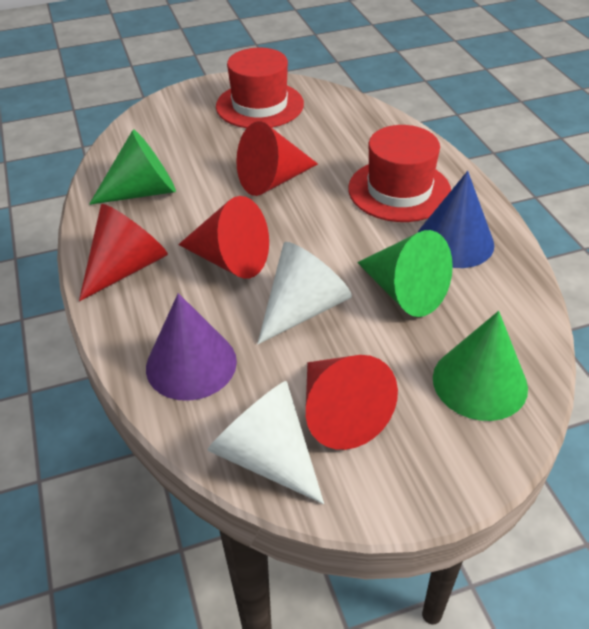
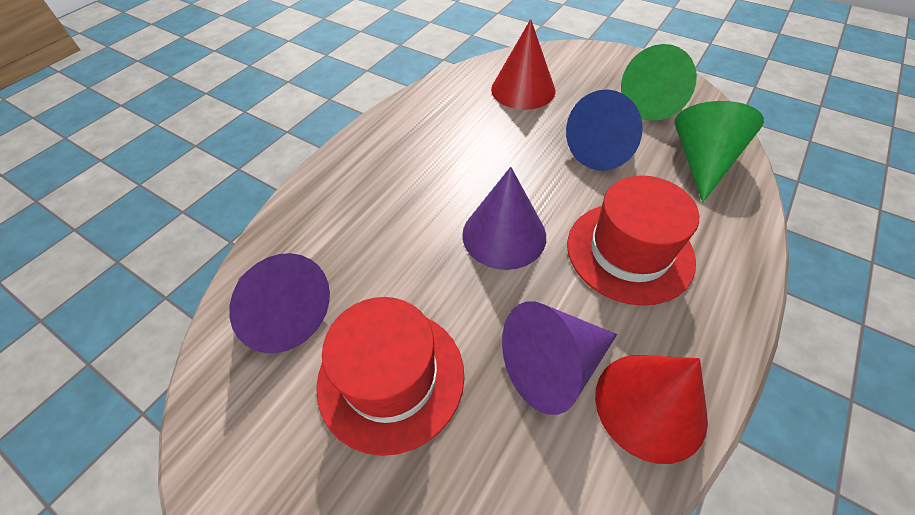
green cone: [89,129,176,205] [357,230,453,317] [433,311,528,421] = 3 -> [621,44,697,121] [675,101,764,202] = 2
purple cone: [146,293,237,401] = 1 -> [229,253,330,353] [462,167,546,270] [502,301,617,415] = 3
red cone: [79,204,168,301] [178,196,269,279] [236,121,318,196] [306,355,398,450] = 4 -> [491,19,555,110] [595,355,708,464] = 2
white cone: [208,381,324,504] [257,242,352,344] = 2 -> none = 0

